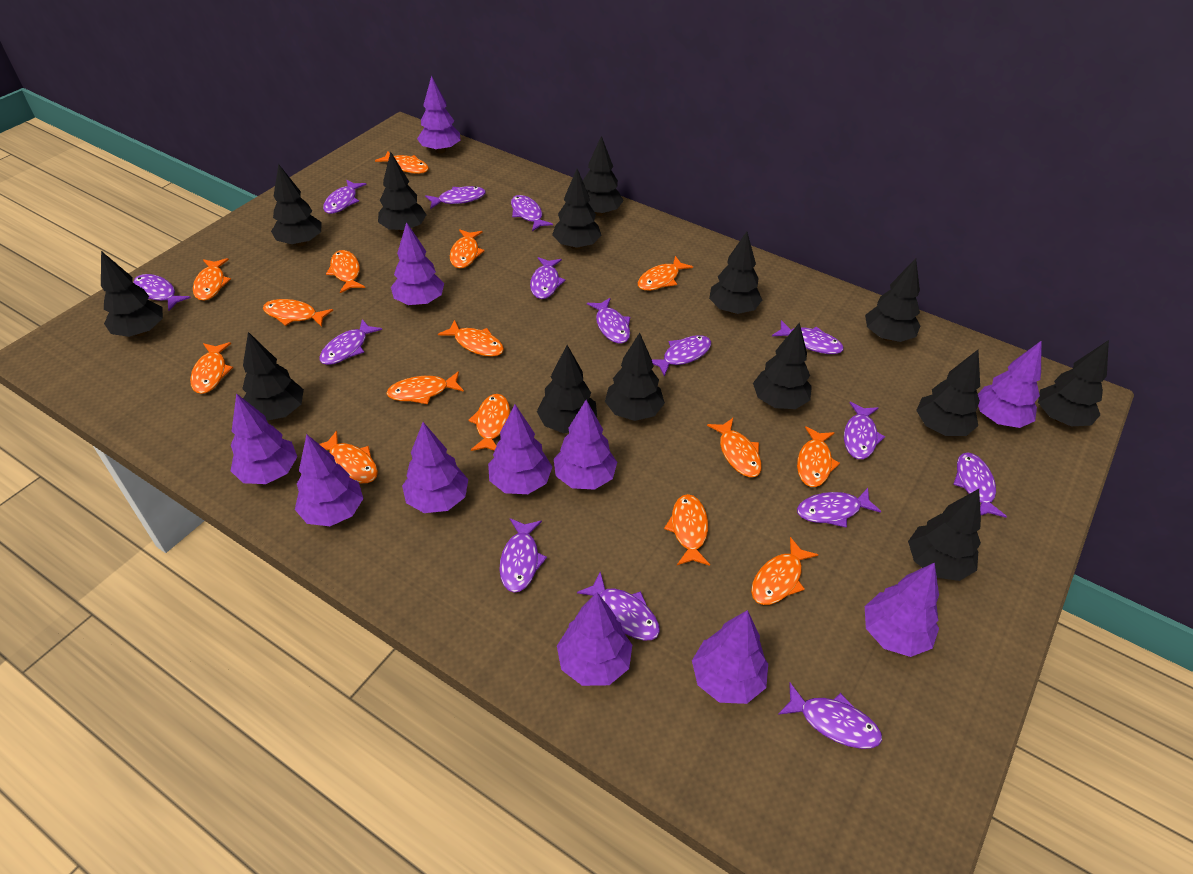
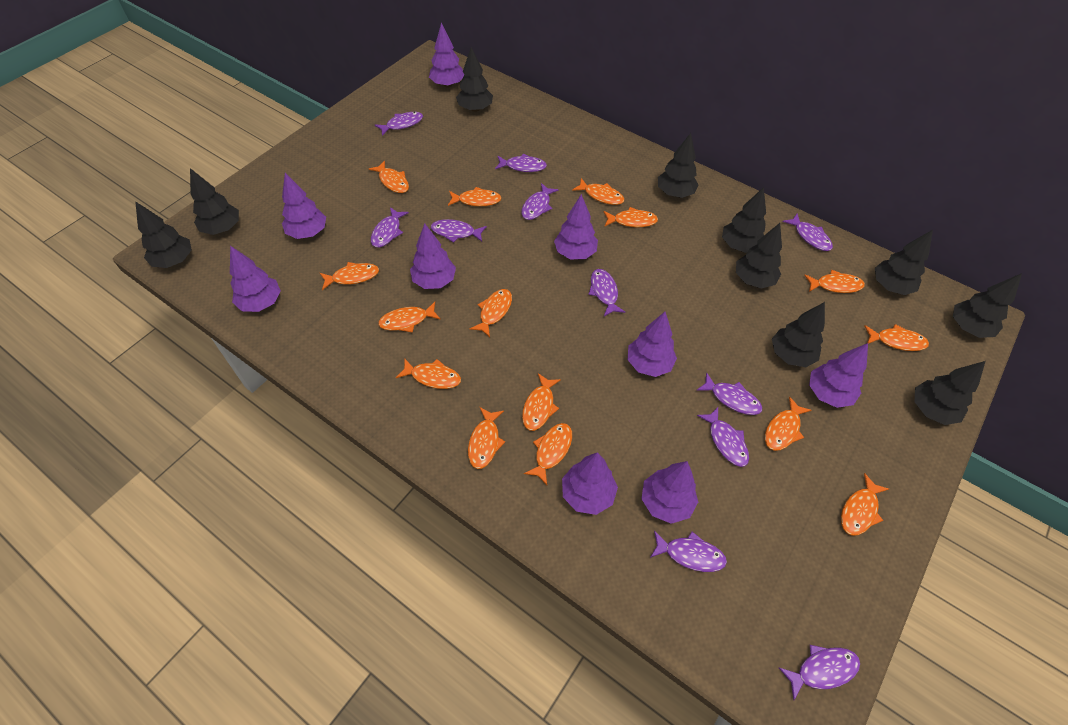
black tree: [101,251,163,337] [242,332,304,421] [271,164,322,246] [378,152,427,233] [537,345,597,433] [552,169,602,250] [583,136,624,216] [605,333,665,421] [709,232,762,314] [753,322,812,409] [865,258,920,342] [908,489,981,581] [916,350,980,436] [1038,340,1109,426] = 14 -> [135,201,192,268] [190,168,239,235] [456,47,493,112] [658,133,699,198] [722,187,766,253] [736,223,782,288] [772,302,825,367] [875,230,933,295] [915,361,985,425] [953,273,1022,338] = 10
purple fish: [133,274,191,310] [319,319,382,365] [323,179,366,214] [425,186,486,209] [499,518,547,593] [511,195,553,231] [530,257,565,299] [577,572,660,640] [587,298,630,344] [652,335,711,377] [772,320,844,354] [778,683,882,749] [797,488,881,528] [844,402,885,459] [953,452,1007,518] = 15 -> [371,207,409,247] [375,112,423,136] [431,219,487,243] [495,154,547,172] [521,183,559,220] [588,269,625,316] [650,531,727,572] [696,372,762,415] [697,407,749,467] [779,645,860,701] [783,213,833,251] = 11
purple tree: [231,393,297,484] [295,434,364,526] [391,222,444,306] [402,422,468,513] [417,75,460,153] [488,405,552,494] [554,400,617,490] [557,593,632,686] [692,610,768,704] [865,562,939,657] [978,340,1042,428] = 11 -> [230,246,281,312] [282,173,326,239] [410,223,456,289] [429,23,464,88] [554,194,598,259] [562,452,618,515] [628,312,677,377] [641,461,698,524] [809,343,868,408] = 9

